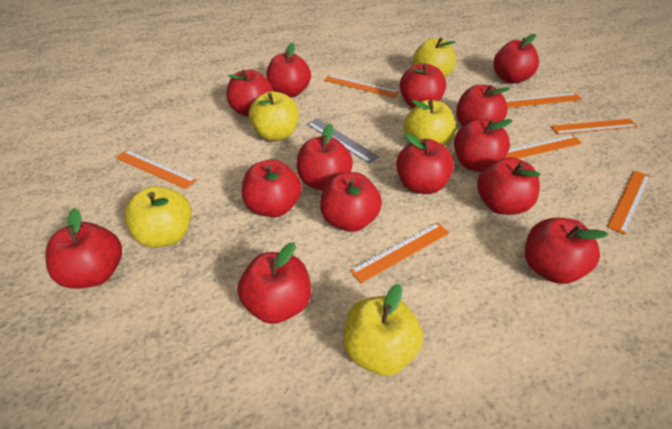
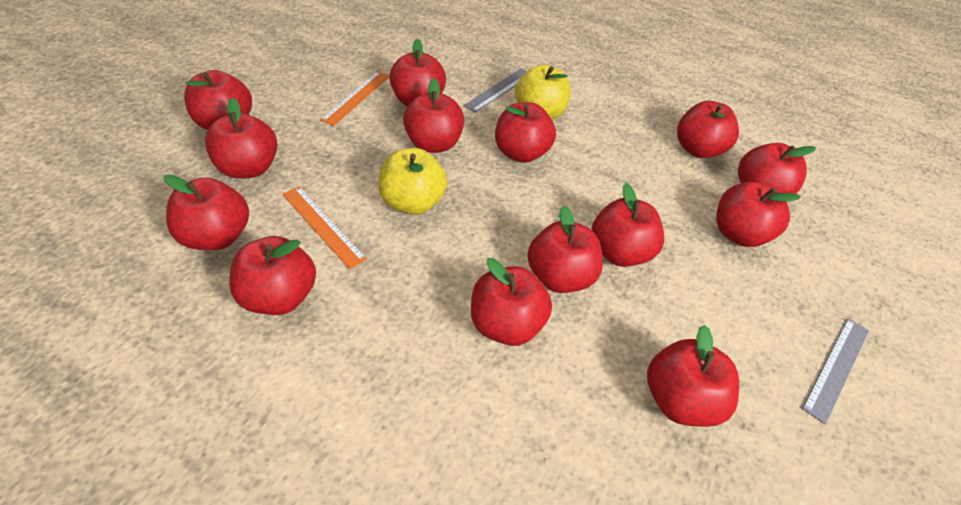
grey ruler: [307,118,379,163] = 1 -> [463,69,527,113] [802,318,869,424] = 2
orange ruler: [116,150,196,189] [324,75,399,98] [350,222,449,283] [505,135,582,159] [506,93,582,108] [551,119,638,135] [607,170,651,235] = 7 -> [283,186,367,269] [320,71,390,126] = 2
yellow apple: [124,186,192,248] [249,91,299,141] [343,284,423,376] [404,100,456,146] [413,37,456,78] = 5 -> [378,148,447,215] [515,64,571,120] = 2

